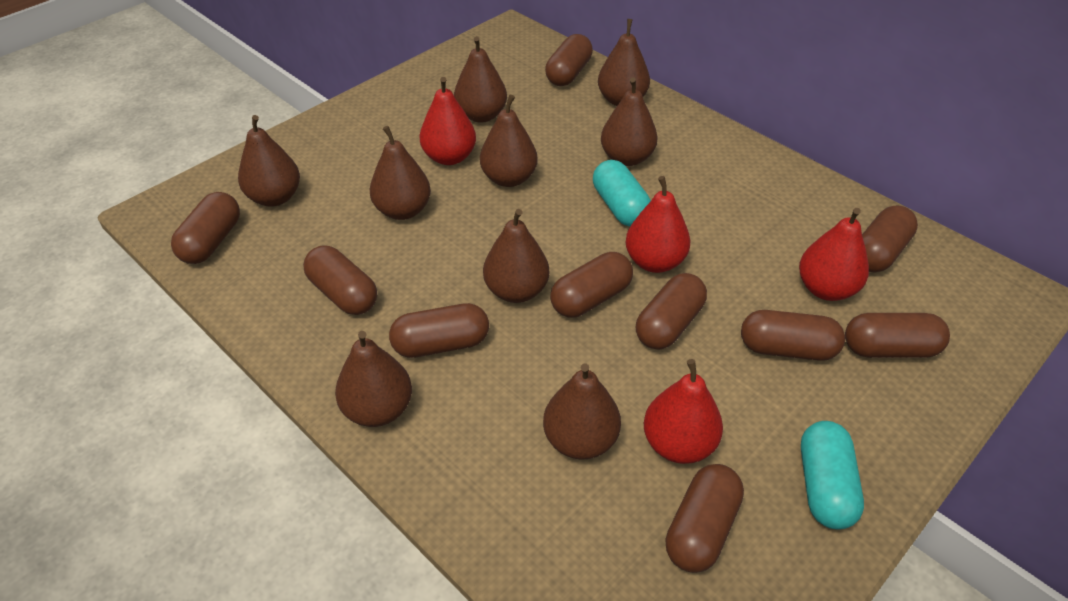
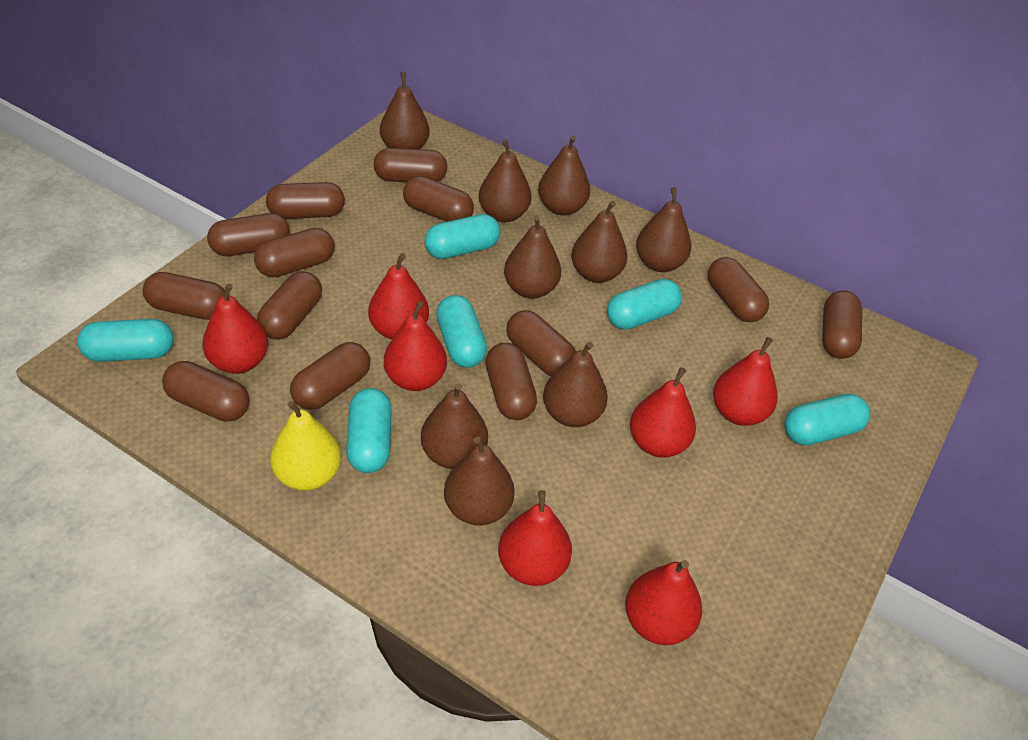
brown capsule: [171,192,240,264] [303,245,377,315] [389,303,489,358] [545,34,593,86] [550,252,633,318] [636,273,707,350] [665,464,744,573] [741,310,845,361] [845,313,950,358] [862,206,918,272] = 10 -> [143,272,225,320] [162,361,250,422] [207,213,290,256] [254,228,335,277] [257,271,322,340] [266,182,345,219] [290,342,370,410] [374,148,447,182] [403,176,474,222] [486,343,537,420] [506,310,576,376] [707,257,769,322] [822,291,862,359] = 13
red pear: [420,77,476,165] [625,176,690,273] [644,359,723,464] [799,208,869,301] = 4 -> [202,284,268,374] [368,253,429,340] [384,301,447,391] [498,490,572,586] [625,560,702,645] [630,367,696,458] [713,337,778,426] = 7
turquoise capsule: [593,160,651,226] [801,421,864,529] = 2 -> [77,319,174,362] [346,388,392,473] [424,214,500,259] [436,295,487,368] [607,279,682,330] [784,394,870,446] = 6
yellow pear: none = 0 -> [270,401,342,491] = 1

